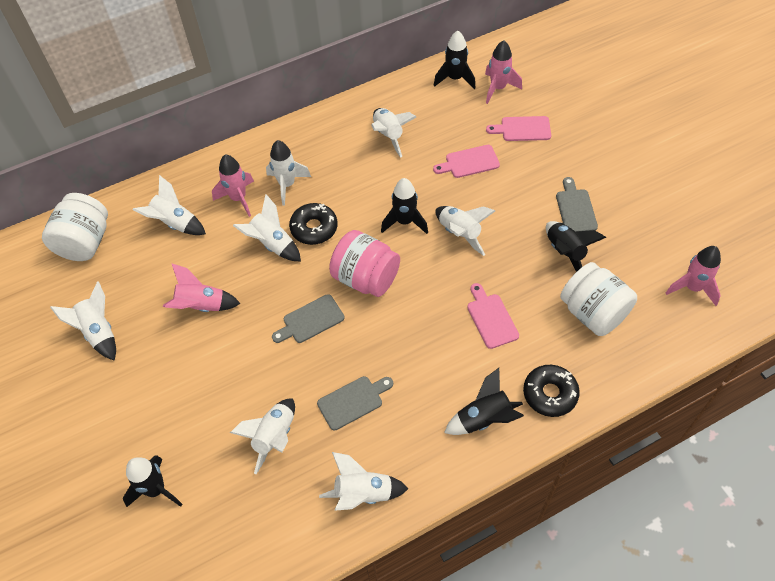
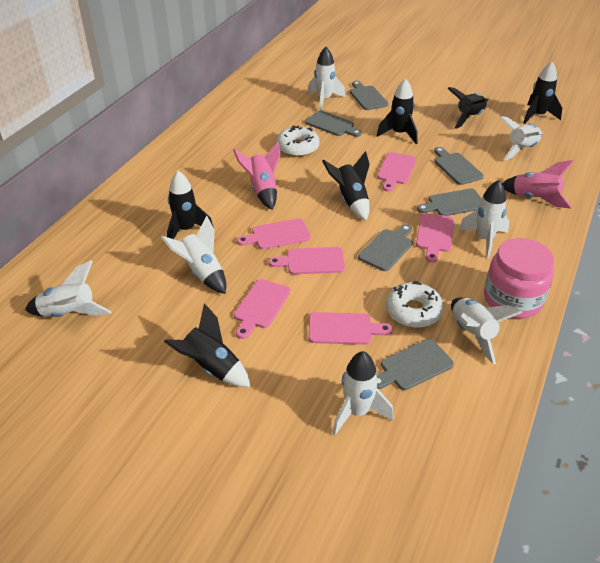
black donut: [289,203,337,245] [523,365,580,417] = 2 -> none = 0
black rocket: [123,455,183,507] [381,178,428,234] [433,31,476,89] [444,368,524,435] [546,221,606,272] = 5 -> [164,303,250,387] [167,171,214,239] [322,151,370,221] [377,79,418,144] [448,87,488,129] [523,62,562,124] = 6
grey cutting board: [272,294,345,343] [317,376,393,430] [556,177,598,232] = 3 -> [305,111,362,137] [350,81,389,110] [358,224,413,271] [377,339,454,390] [417,188,482,216] [434,147,484,185] = 6
pink cutting board: [433,145,500,178] [467,283,519,349] [486,116,551,141] = 3 -> [234,279,290,339] [237,218,311,249] [268,247,345,274] [309,312,393,345] [377,152,417,192] [416,213,454,262] = 6
pink rocket: [163,263,240,312] [212,154,254,217] [485,40,522,104] [666,246,721,306] = 4 -> [233,142,280,210] [502,160,574,209] = 2
white donut: none = 0 -> [276,125,320,157] [386,281,444,328] = 2
white jar: [42,193,108,261] [560,262,637,336] = 2 -> none = 0
white rocket: [50,281,116,361] [133,175,206,235] [230,399,295,474] [233,194,301,261] [266,140,311,206] [319,452,409,511] [371,108,416,158] [436,206,495,256] = 8 -> [25,260,112,317] [161,216,226,294] [308,47,345,111] [332,351,393,436] [451,298,522,364] [458,180,510,258] [500,116,543,161] = 7

